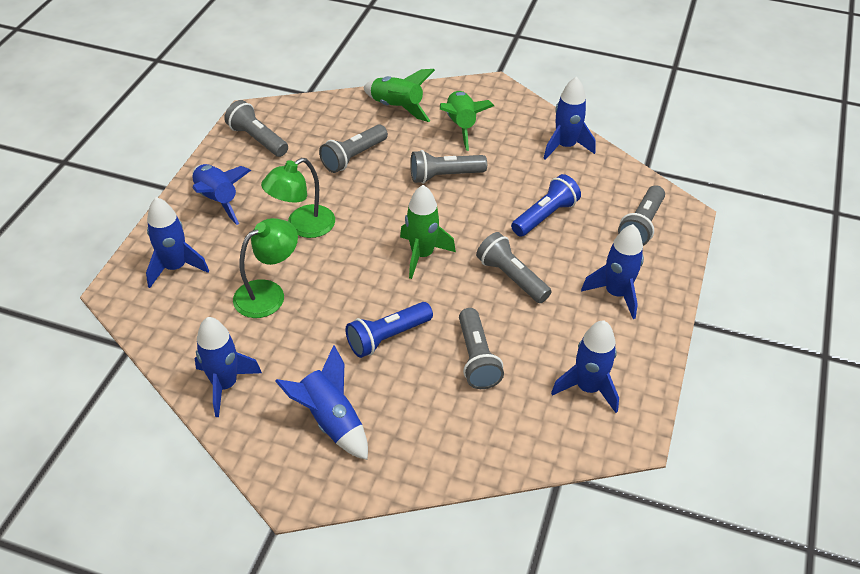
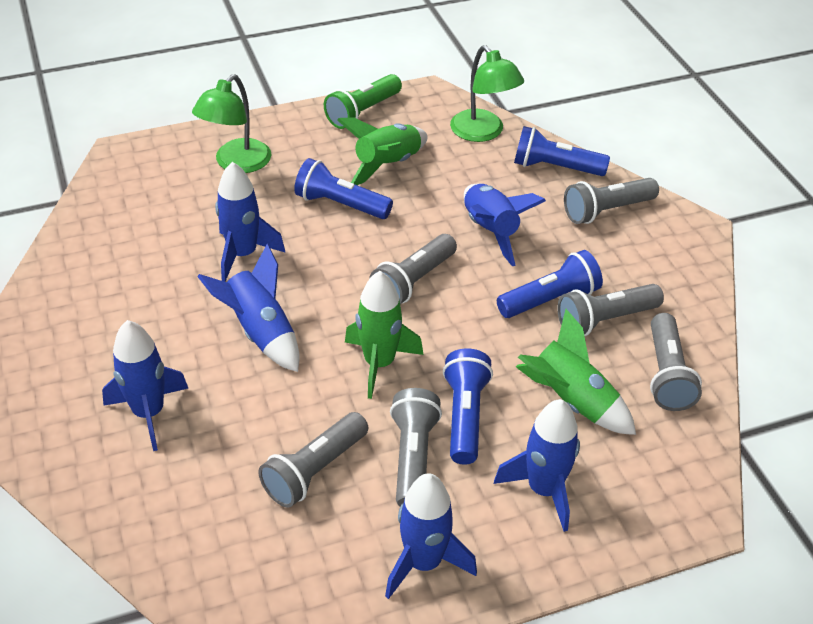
blue flashlight: [346,302,433,358] [511,174,581,237] = 2 -> [294,158,393,219] [443,349,493,465] [497,250,603,318] [514,126,610,176] = 4
blue rocket: [146,197,209,288] [192,164,251,225] [195,317,262,417] [275,345,368,460] [543,77,596,160] [551,320,619,413] [581,224,644,319] = 7 -> [102,320,188,451] [197,244,299,372] [215,162,285,282] [385,473,477,599] [464,184,546,266] [494,399,580,532] = 6
green flashlight: none = 0 -> [324,74,402,129] = 1

